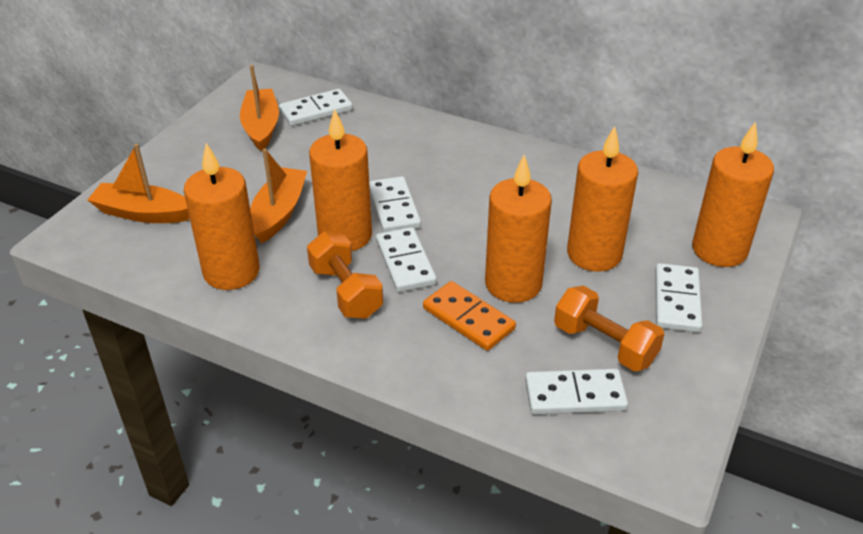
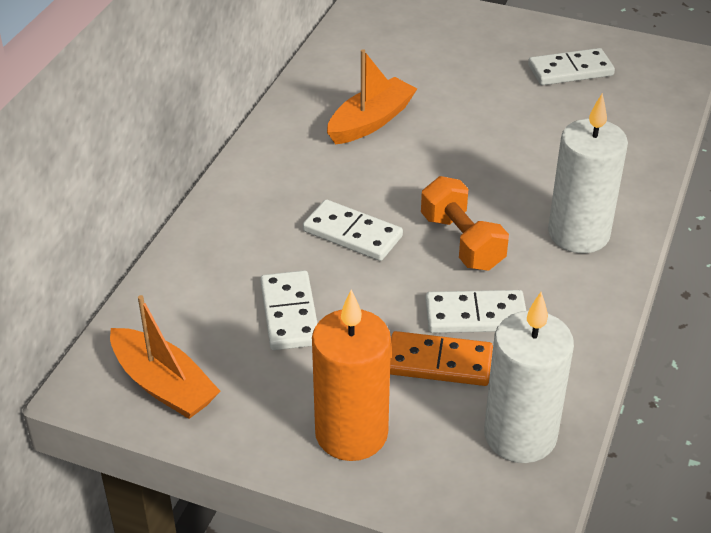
orange boat: [87,144,190,223] [240,65,279,152] [250,149,307,243] = 3 -> [110,295,221,419] [327,49,417,145] = 2
orange candle: [184,143,260,290] [309,109,372,251] [485,155,552,303] [567,126,638,272] [692,122,774,267] = 5 -> [312,290,391,461] = 1
orange dumbbell: [307,231,383,319] [554,286,665,371] = 2 -> [421,176,509,271] = 1
white candle: none = 0 -> [484,292,574,463] [548,93,628,253] = 2
white domino: [279,89,353,126] [369,176,421,232] [376,227,437,292] [525,369,628,414] [655,263,703,332] = 5 -> [260,270,318,350] [303,199,403,261] [425,290,526,333] [528,48,615,85] = 4

